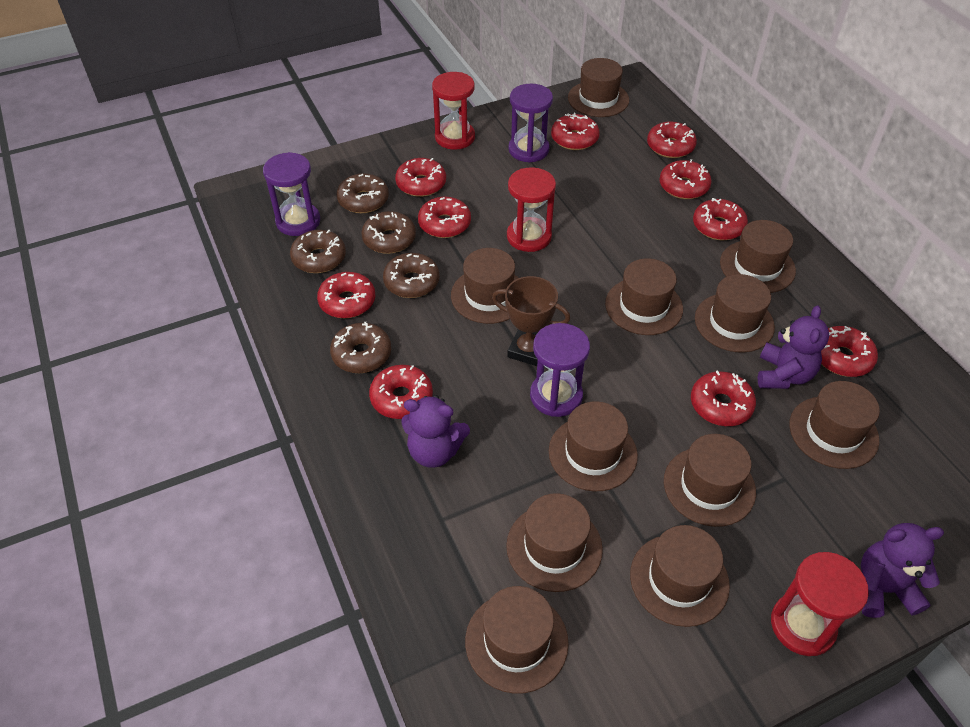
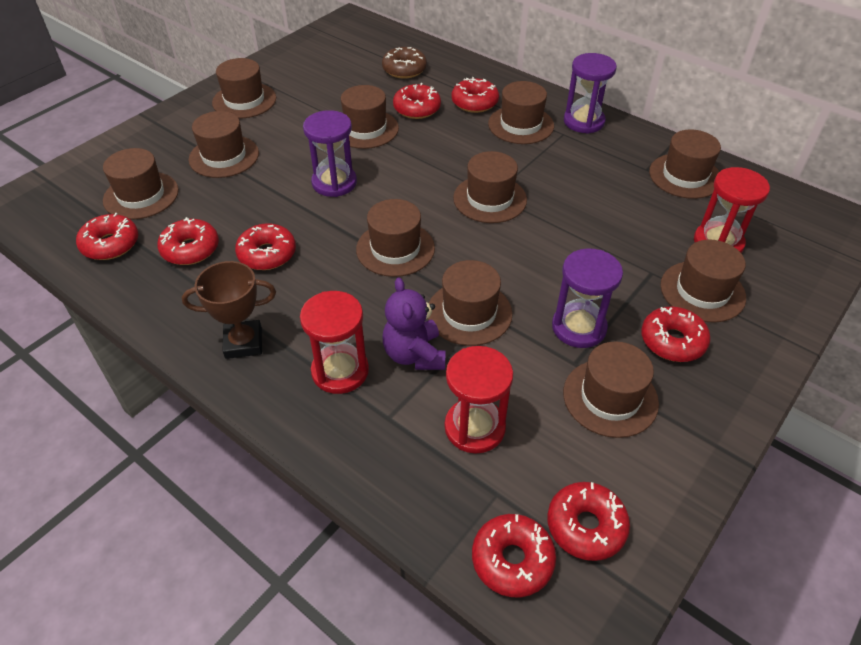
brown donut: [290,230,346,273] [330,322,391,373] [336,173,389,213] [361,211,416,254] [383,253,440,298] = 5 -> [382,47,427,79] = 1
purple teddy bear: [401,395,470,468] [758,305,829,389] [861,523,944,618] = 3 -> [382,277,446,370] = 1
red donut: [317,272,375,318] [369,365,433,419] [395,158,446,197] [418,197,471,238] [551,113,600,150] [647,122,697,158] [659,159,712,199] [691,370,756,426] [693,198,748,241] [821,326,878,377] = 10 -> [76,213,138,260] [157,217,219,265] [235,223,296,270] [393,83,441,119] [452,77,499,113] [472,514,556,597] [547,482,630,561] [641,306,711,362] = 8

